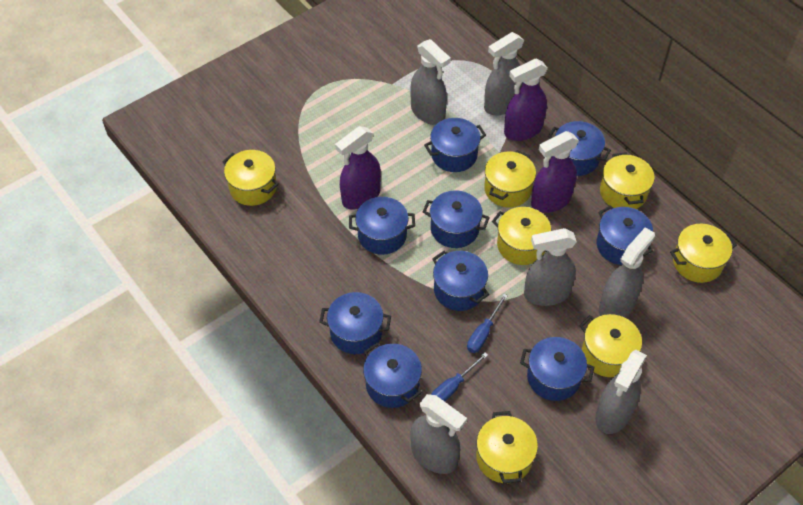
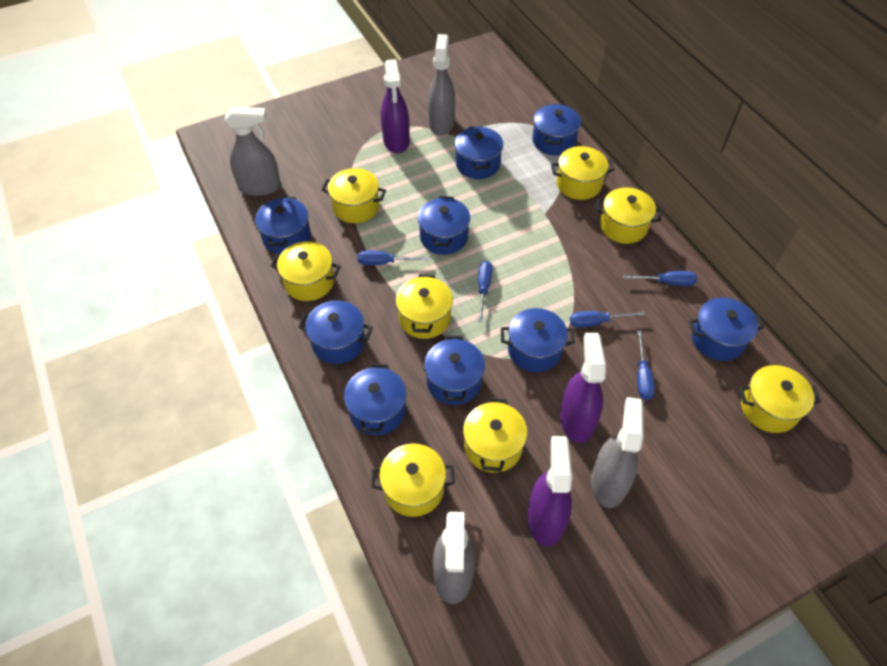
blue screwdriver: [431,352,488,402] [467,294,508,353] = 2 -> [358,251,429,265] [478,261,492,322] [570,311,645,327] [623,271,697,286] [637,330,655,400] = 5
grey spray bottle: [410,39,451,125] [410,394,467,474] [484,32,524,115] [524,228,577,306] [595,350,647,434] [599,227,655,318] = 6 -> [225,107,281,196] [428,34,455,135] [433,512,475,604] [591,397,644,508] = 4
yellow pot: [222,150,279,206] [476,411,538,483] [484,150,536,207] [492,207,551,265] [579,314,642,377] [600,152,654,209] [670,224,737,283] = 7 -> [270,241,341,301] [321,168,386,223] [371,444,455,517] [396,274,453,339] [463,398,528,473] [551,146,614,200] [595,187,662,244] [739,365,821,433] = 8

